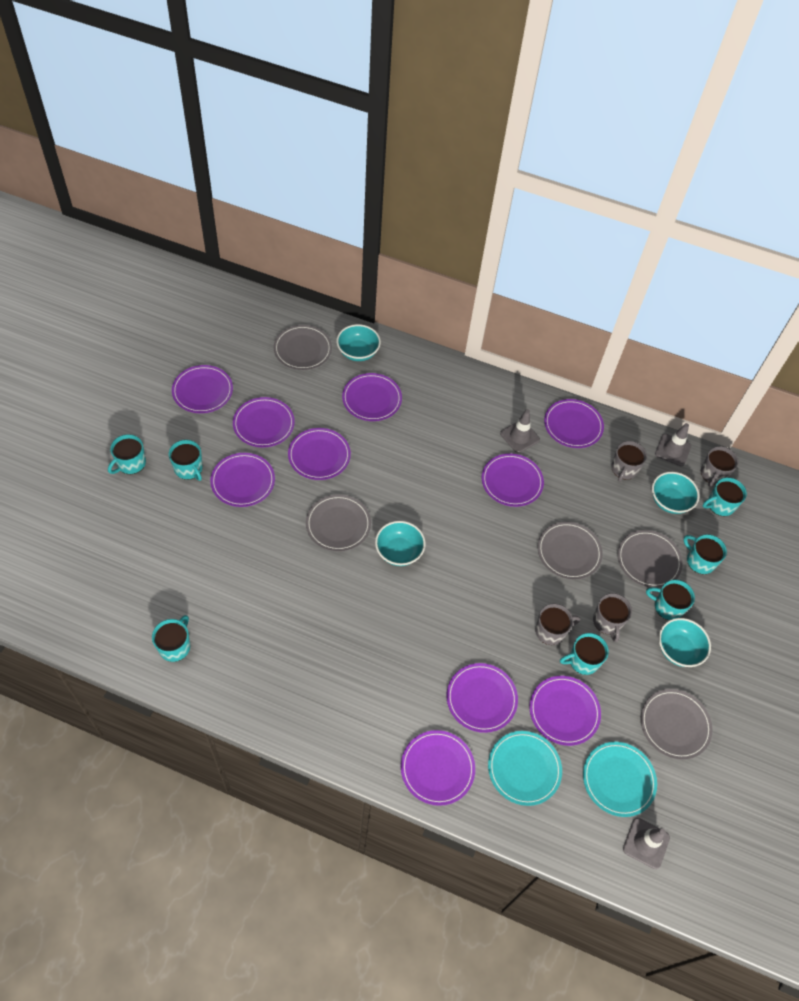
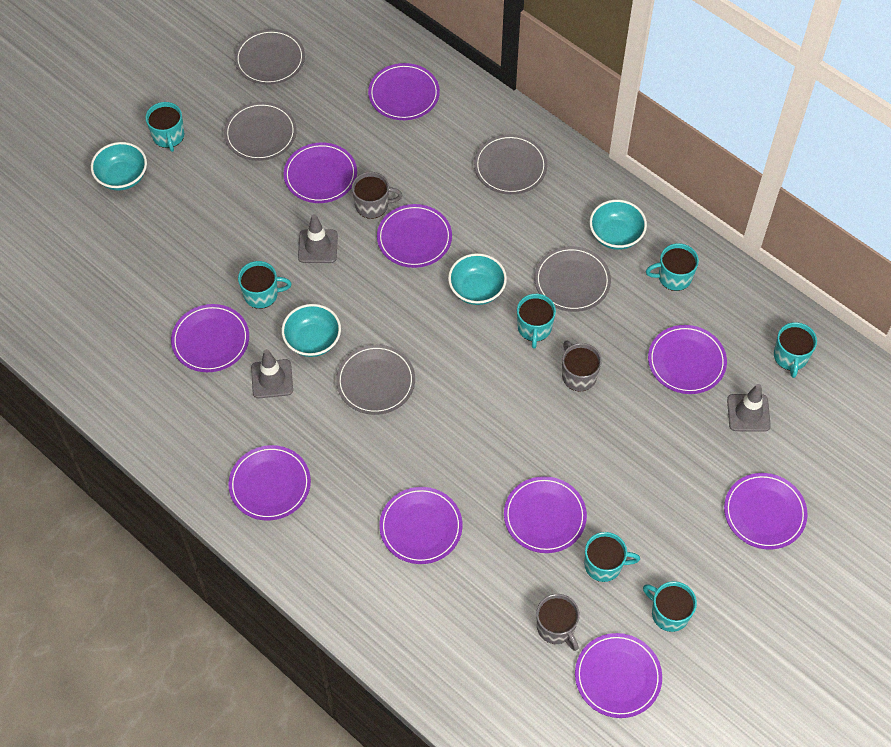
grey mug: [535,604,581,645] [593,593,632,642] [611,441,647,482] [701,446,738,487] = 4 -> [352,172,403,219] [536,594,580,651] [562,340,602,392] = 3
turquoise plate: [488,731,562,806] [583,742,657,817] = 2 -> none = 0

